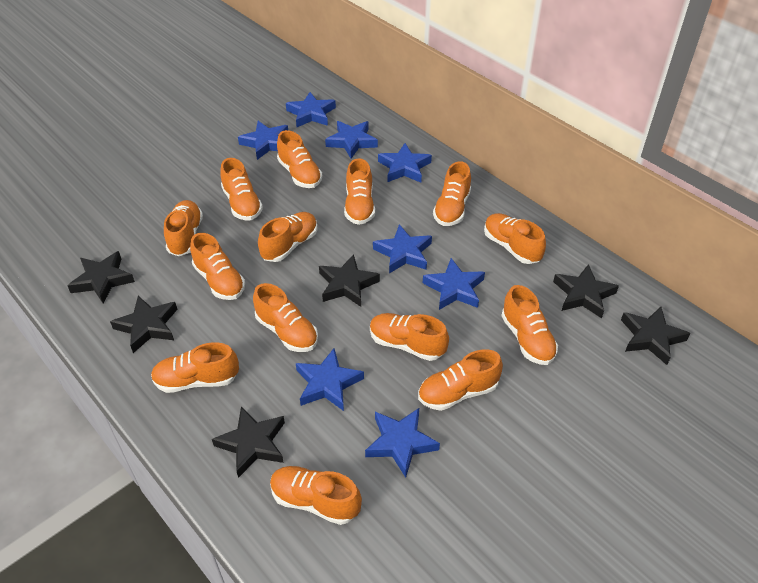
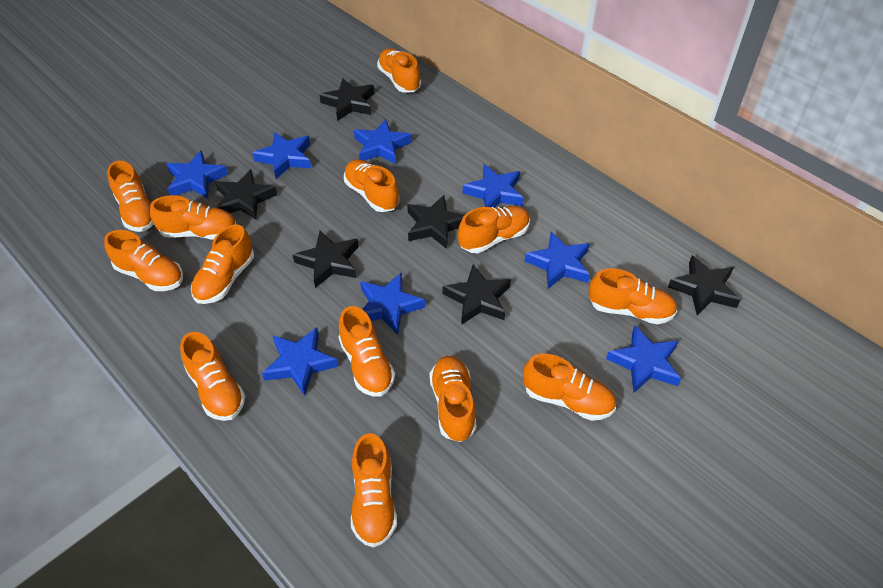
orange shoe: [151,342,239,393] [164,200,203,256] [190,233,245,300] [220,158,263,220] [253,283,318,352] [258,212,318,262] [270,466,362,525] [277,130,322,188] [344,158,375,225] [370,313,449,361] [418,349,503,411] [433,161,471,226] [484,213,546,264] [501,285,558,365] = 14 -> [104,230,183,291] [107,160,154,232] [150,195,236,240] [180,332,246,421] [191,224,254,304] [339,306,395,397] [344,160,399,212] [351,433,397,547] [377,48,421,93] [429,356,476,442] [458,206,530,253] [523,354,616,421] [588,268,677,324] = 13

